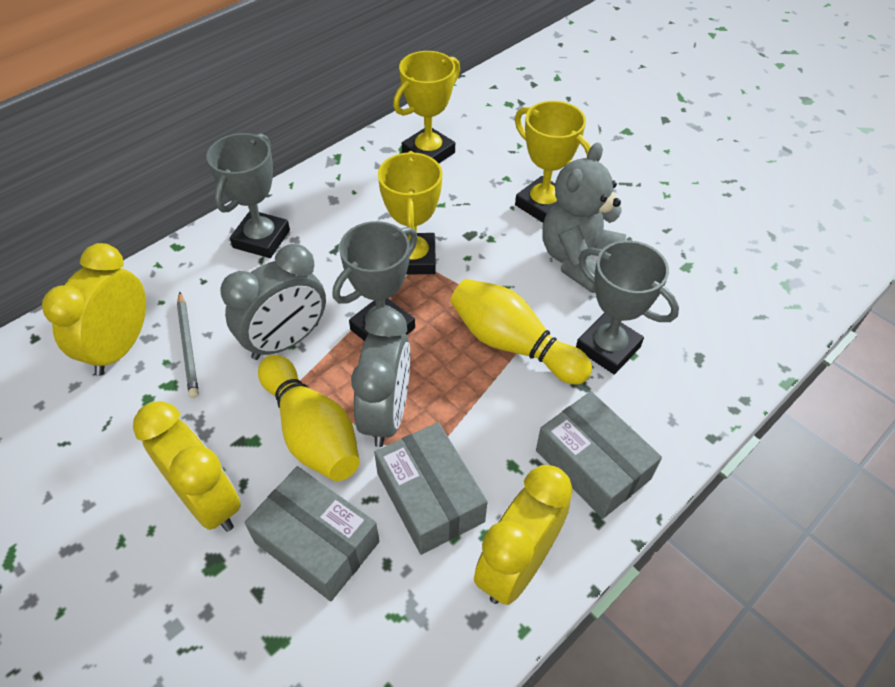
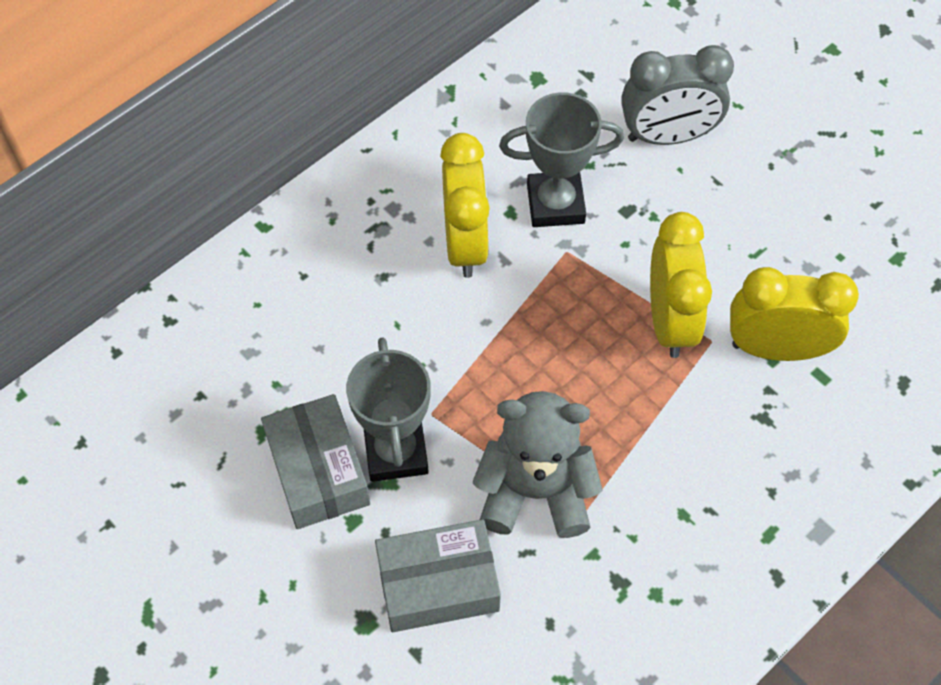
grey box: [245,466,380,601] [374,422,488,555] [536,391,662,519] = 3 -> [261,394,370,529] [375,519,501,632] = 2
grey clock: [220,244,326,360] [351,307,410,447] = 2 -> [621,45,734,145] = 1
grey pencil: [177,292,199,398] = 1 -> none = 0
grey trophy: [206,133,290,258] [333,221,418,341] [576,240,679,374] = 3 -> [346,338,431,482] [499,92,624,227] = 2
yellow bowling pin: [258,355,360,481] [450,279,592,384] = 2 -> none = 0
yellow trophy: [378,151,442,275] [393,51,460,163] [515,101,591,223] = 3 -> none = 0

